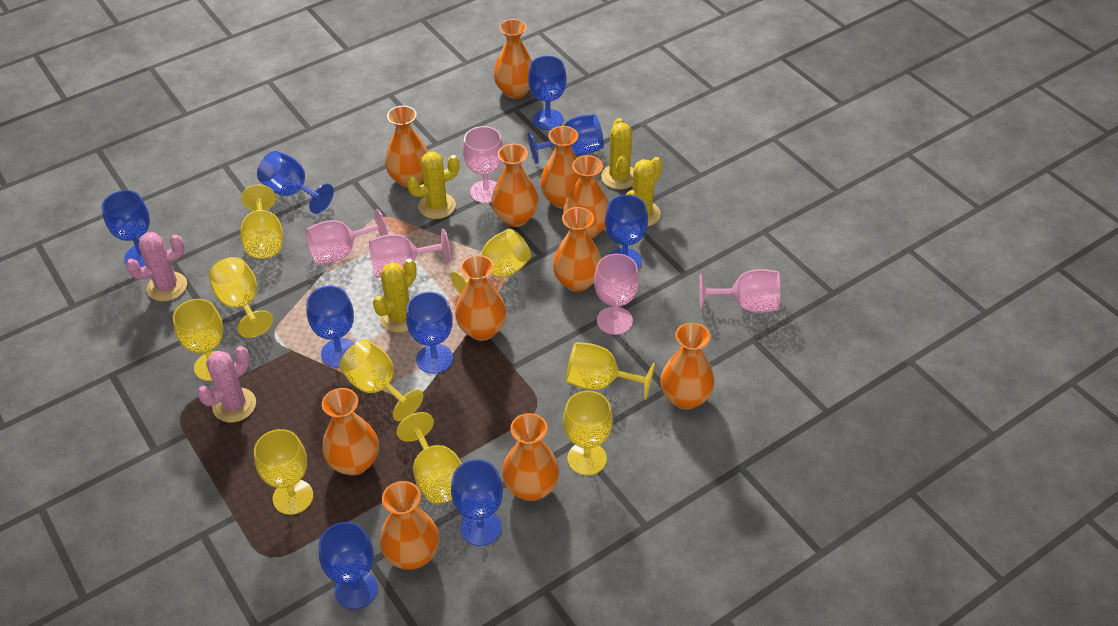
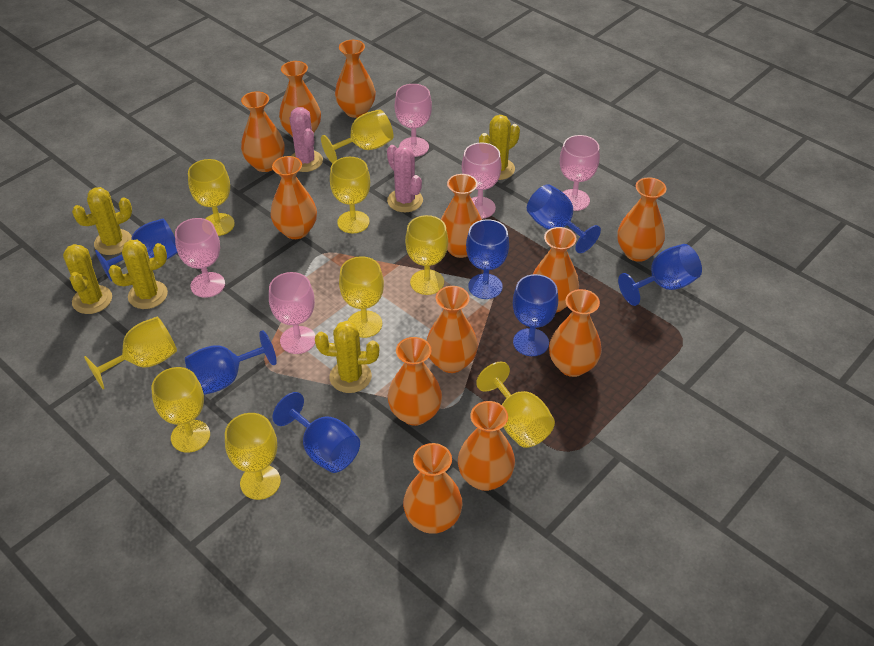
blue goblet: [102,190,150,267] [257,151,334,214] [306,286,355,368] [319,522,378,609] [406,291,453,374] [451,460,503,546] [528,56,567,130] [528,114,604,164] [605,195,648,269] = 9 -> [95,218,178,281] [185,330,277,395] [273,392,360,473] [466,219,509,299] [513,274,558,356] [527,184,601,253] [618,244,702,306] = 7
orange vase: [322,388,379,476] [380,481,439,570] [385,106,428,188] [455,255,506,341] [491,143,539,227] [494,19,532,99] [502,413,559,501] [540,126,580,209] [553,207,601,292] [563,155,609,238] [660,323,714,410] = 11 -> [241,91,285,172] [271,156,317,239] [279,61,321,137] [335,40,376,118] [388,337,442,426] [403,443,463,534] [426,286,478,373] [441,174,482,258] [458,401,515,491] [533,227,579,312] [549,289,602,377] [617,177,666,262] = 12
yellow cactus: [373,259,417,333] [407,151,460,219] [601,118,634,189] [626,157,662,227] = 4 -> [63,244,112,314] [72,187,132,255] [108,240,168,309] [315,321,379,393] [479,115,520,180] = 5

